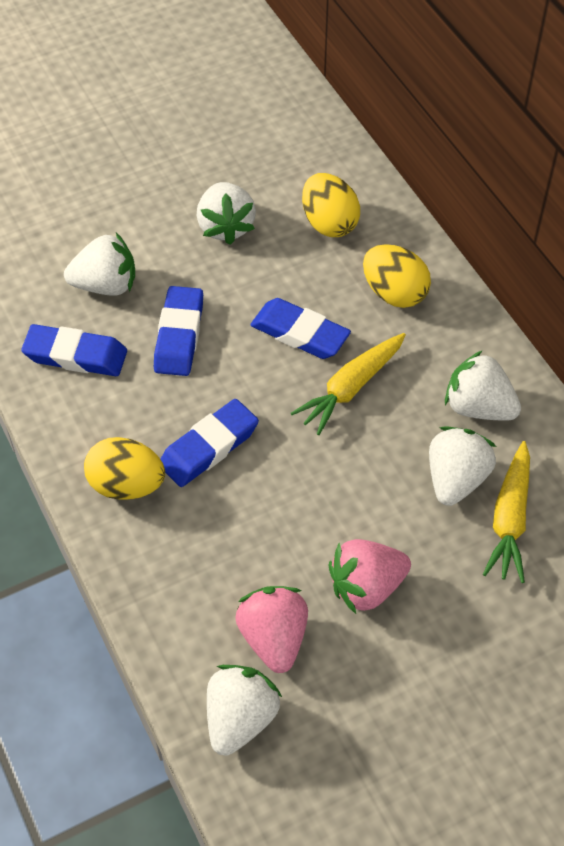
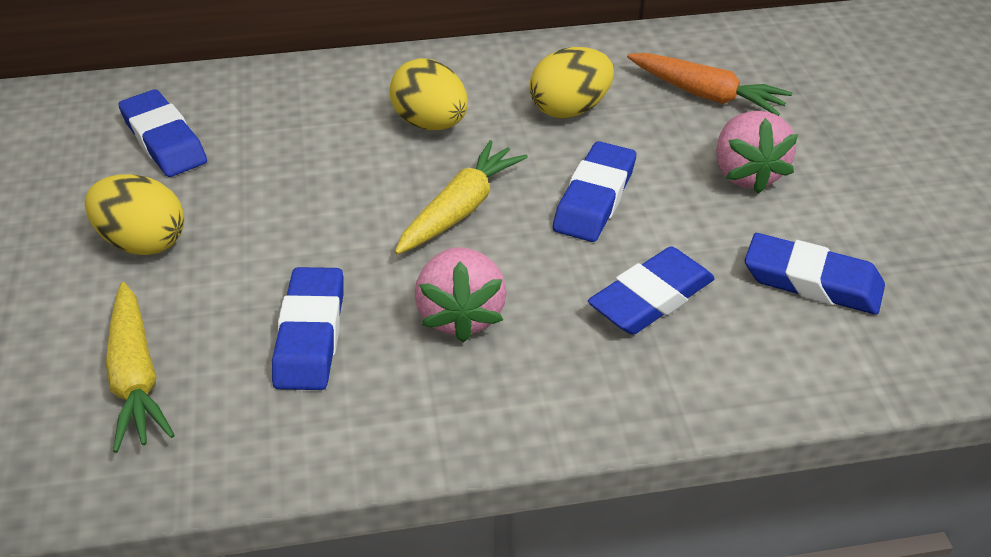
blue eraser: [21,324,127,376] [154,286,203,376] [160,399,259,487] [250,298,351,359] = 4 -> [118,89,207,177] [272,267,344,390] [553,141,636,242] [588,247,715,335] [745,233,885,315] = 5
orange carrot: none = 0 -> [627,53,792,116] = 1
white strawberry: [64,233,135,296] [197,182,256,245] [207,665,282,756] [429,427,496,506] [445,350,521,421] = 5 -> none = 0

